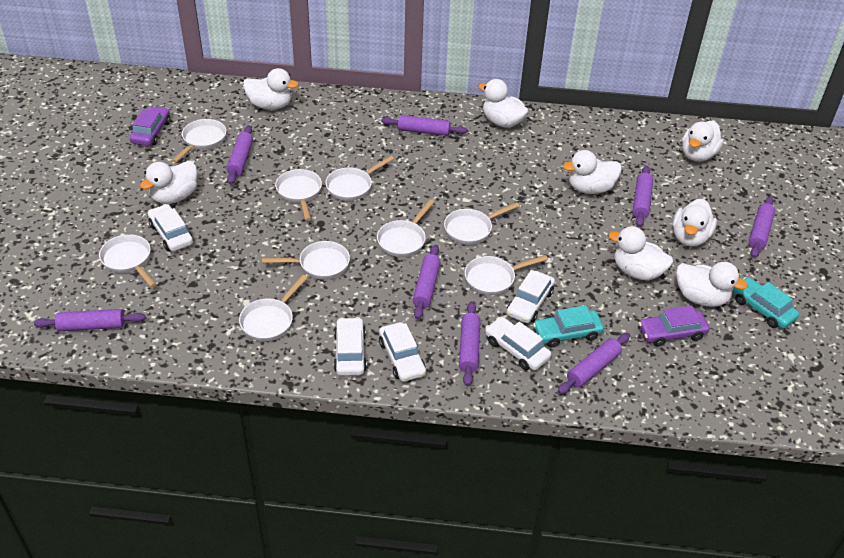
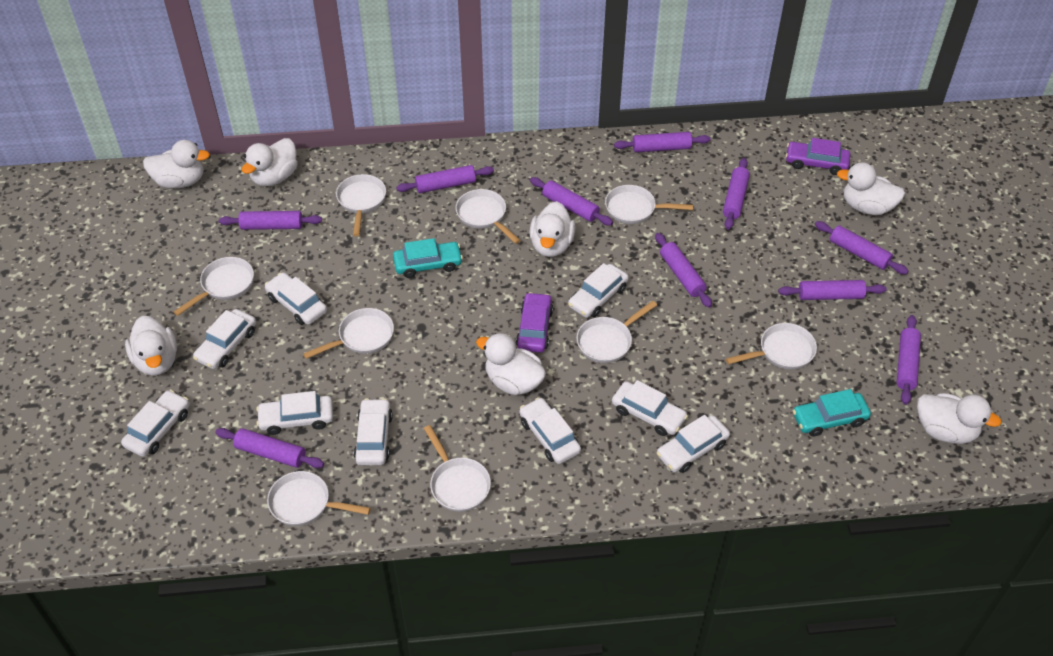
purple rolling pin: [34,309,146,331] [227,125,253,184] [381,115,467,136] [413,245,441,319] [459,301,480,386] [558,333,630,394] [633,166,653,227] [749,197,775,258] = 8 -> [215,428,324,468] [219,211,322,230] [396,165,494,193] [530,177,613,225] [614,132,710,152] [655,233,712,308] [723,158,750,230] [778,280,886,300] [815,221,909,275] [897,315,921,405] = 10
white car: [148,204,193,251] [334,317,367,376] [379,322,426,382] [485,317,551,370] [507,270,555,323] = 5 -> [121,390,189,457] [193,309,256,369] [256,391,333,435] [265,272,327,325] [354,398,393,465] [519,397,581,464] [568,263,629,318] [612,380,688,436] [657,415,730,473] = 9
white duck: [140,161,197,204] [243,68,298,110] [478,79,529,128] [563,150,622,194] [608,226,673,280] [673,199,717,247] [676,262,748,307] [682,121,724,161] = 8 -> [125,316,177,376] [143,140,210,189] [242,138,298,186] [476,333,546,395] [529,201,576,257] [837,162,905,215] [917,393,1002,444] = 7

